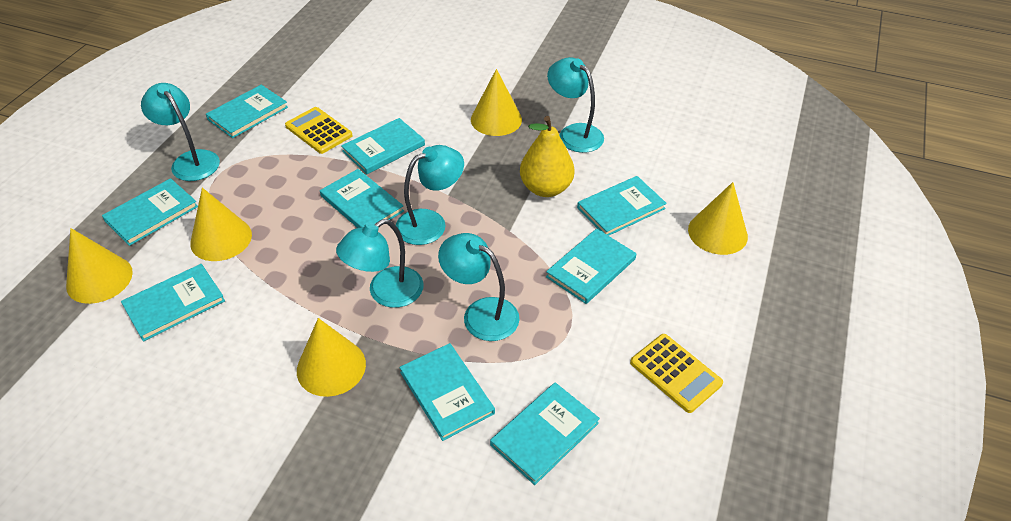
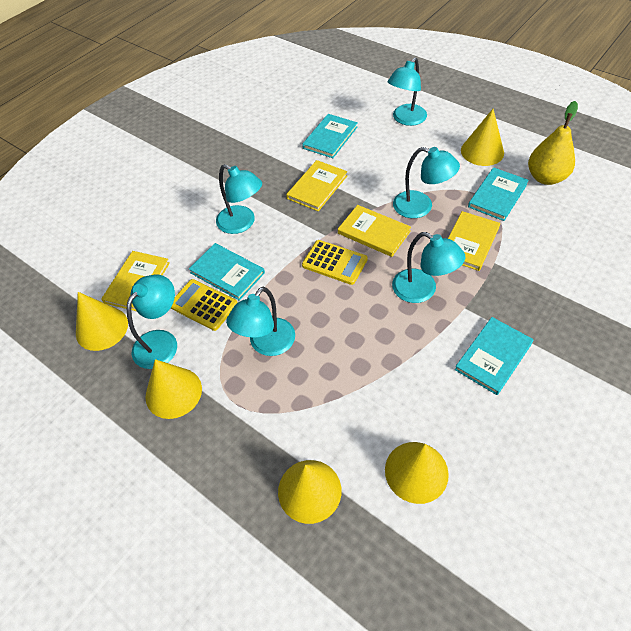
turquoise book: [102,178,198,246] [121,264,225,341] [206,85,288,138] [320,169,404,228] [341,118,425,174] [399,343,495,441] [490,382,600,485] [546,229,636,304] [577,176,667,236] = 9 -> [189,243,265,301] [302,114,358,158] [455,317,534,395] [468,167,529,221] = 4
turquoise lamp: [141,83,220,181] [336,219,424,308] [396,145,464,245] [438,233,520,341] [547,57,604,153] = 5 -> [127,274,177,369] [216,164,262,234] [226,287,295,356] [388,58,427,126] [392,232,465,303] [393,147,460,218] = 6
yellow book: none = 0 -> [101,251,170,311] [286,160,347,211] [338,205,411,257] [448,211,500,271] = 4

